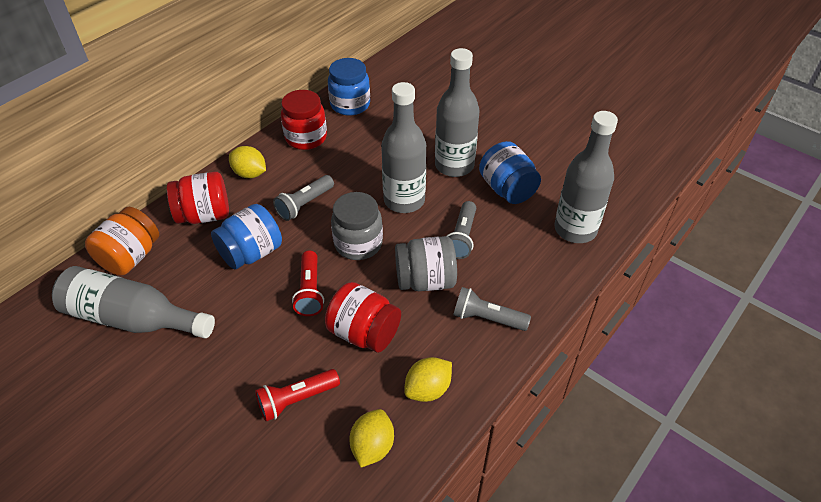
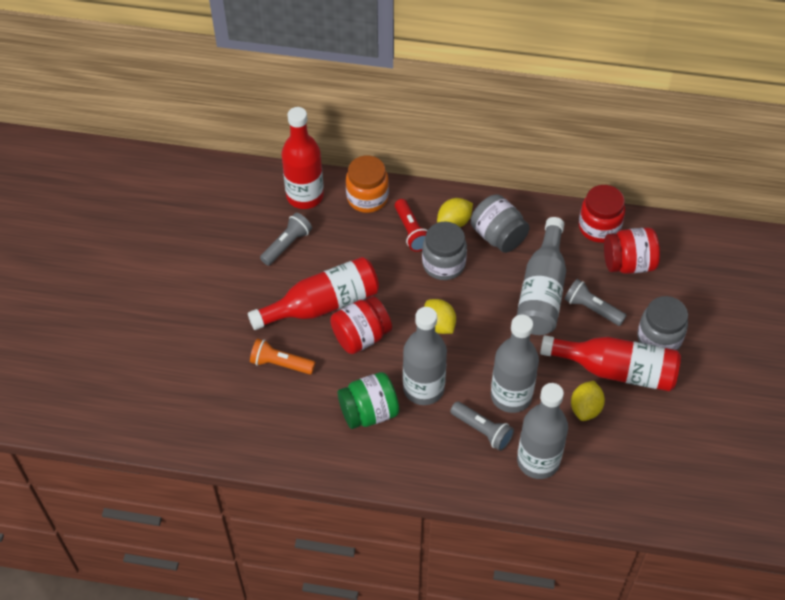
blue jar: [211,204,282,269] [328,58,370,116] [479,141,541,204] = 3 -> none = 0
green jar: none = 0 -> [338,372,399,429] = 1
grey jar: [331,192,383,260] [395,236,457,291] = 2 -> [422,222,467,280] [471,194,530,253] [637,296,688,350] = 3
orange flashlight: none = 0 -> [250,338,315,375] = 1
red bottle: none = 0 -> [248,257,379,330] [281,107,324,209] [540,335,681,391] = 3
red flashlight: [255,369,340,421] [292,251,324,316] = 2 -> [395,199,428,252] = 1

